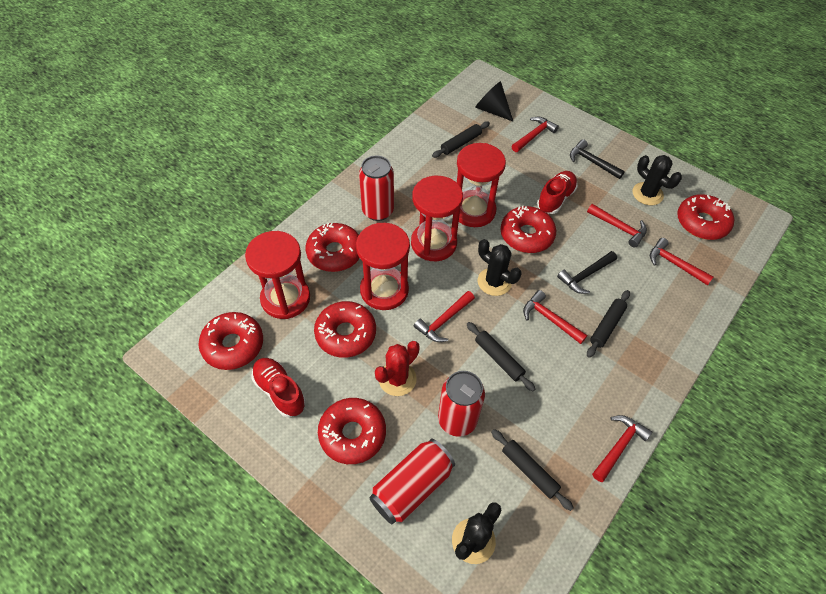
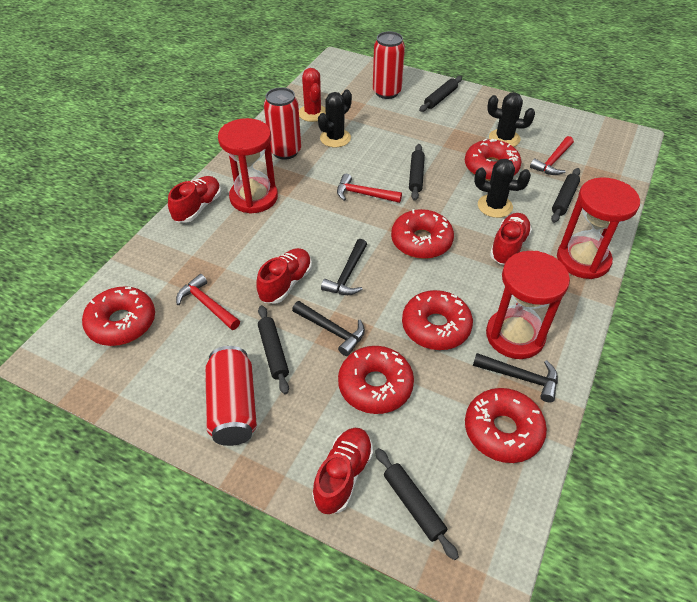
black cone: [475,81,513,121] = 1 -> none = 0
black hammer: [557,251,617,294] [570,139,625,179] = 2 -> [292,301,365,356] [321,239,367,295] [473,353,558,403] = 3
black rolling pin: [432,121,490,158] [467,322,535,391] [491,429,574,511] [587,290,630,358] = 4 -> [258,305,289,394] [375,448,459,560] [409,144,425,201] [419,76,462,112] [551,168,580,223] = 5
red hammer: [414,291,475,342] [512,117,559,152] [523,290,587,344] [587,204,647,248] [592,415,652,482] [650,238,714,286] = 6 -> [176,274,240,330] [337,174,402,203] [530,136,574,175] = 3
red hourglass: [245,231,310,319] [356,223,410,310] [411,176,463,261] [457,143,506,227] = 4 -> [218,118,278,214] [486,251,570,359] [557,177,640,279] = 3
red shoe: [251,358,306,417] [537,171,578,214] = 2 -> [168,176,221,223] [256,248,312,304] [312,428,373,514] [490,213,532,264] = 4

